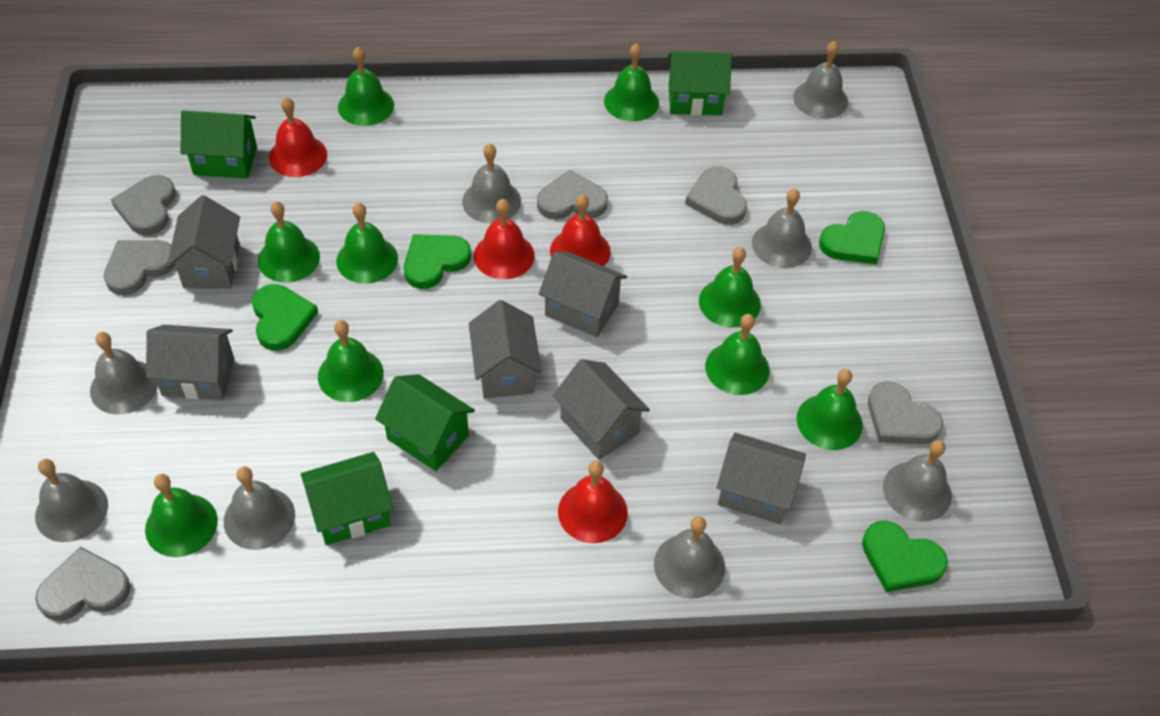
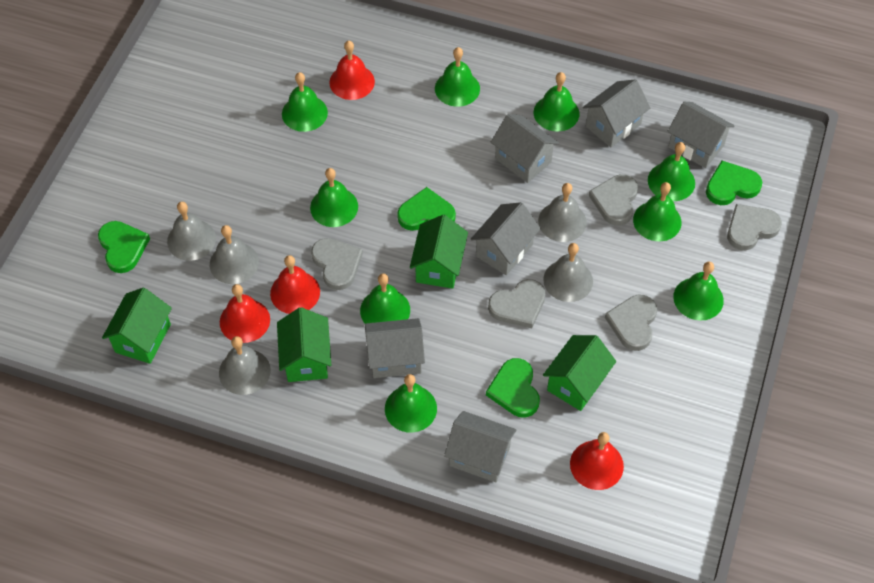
grey bell: [35,459,108,542] [90,332,158,414] [224,467,295,550] [462,143,521,223] [654,516,725,599] [752,189,812,268] [793,41,848,119] [883,440,952,522] = 8 -> [167,202,216,261] [210,225,259,284] [219,336,271,395] [538,183,587,242] [543,243,593,302] = 5
grey heart: [35,546,130,621] [104,240,175,295] [111,175,176,235] [537,170,608,220] [685,167,747,225] [868,381,943,444] = 6 -> [311,238,363,290] [488,279,545,328] [589,174,638,226] [605,295,657,351] [727,204,782,250] = 5

